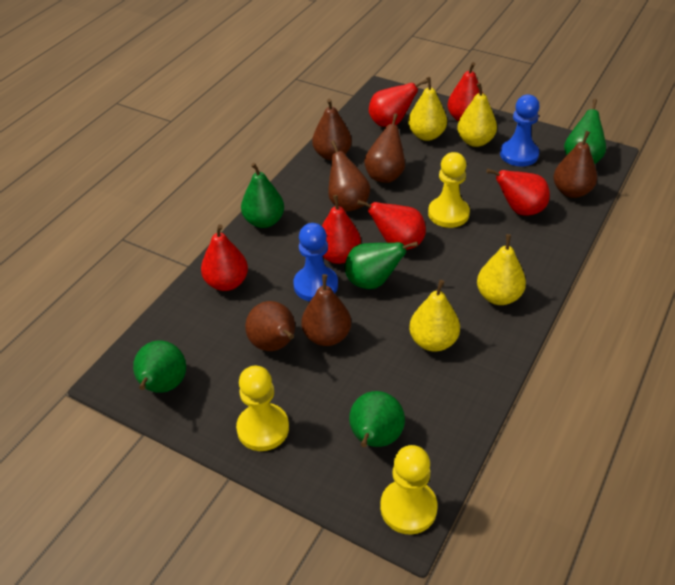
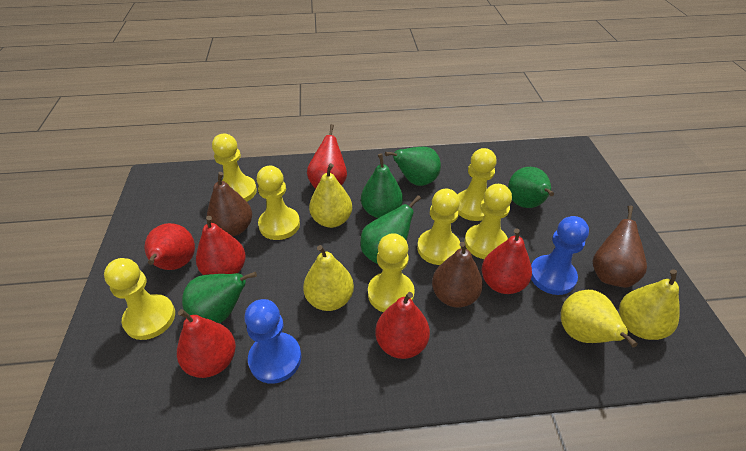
brown pear: [245,301,295,351] [301,274,351,346] [312,99,352,160] [328,141,370,212] [364,113,405,183] [553,131,597,198] = 6 -> [207,172,252,236] [432,242,483,308] [593,205,647,288] = 3
yellow pawn: [236,366,289,451] [380,445,437,535] [428,152,470,228] = 3 -> [104,258,175,340] [212,134,257,202] [257,166,300,240] [368,233,415,312] [417,189,461,265] [458,148,497,221] [464,184,512,259] = 7

